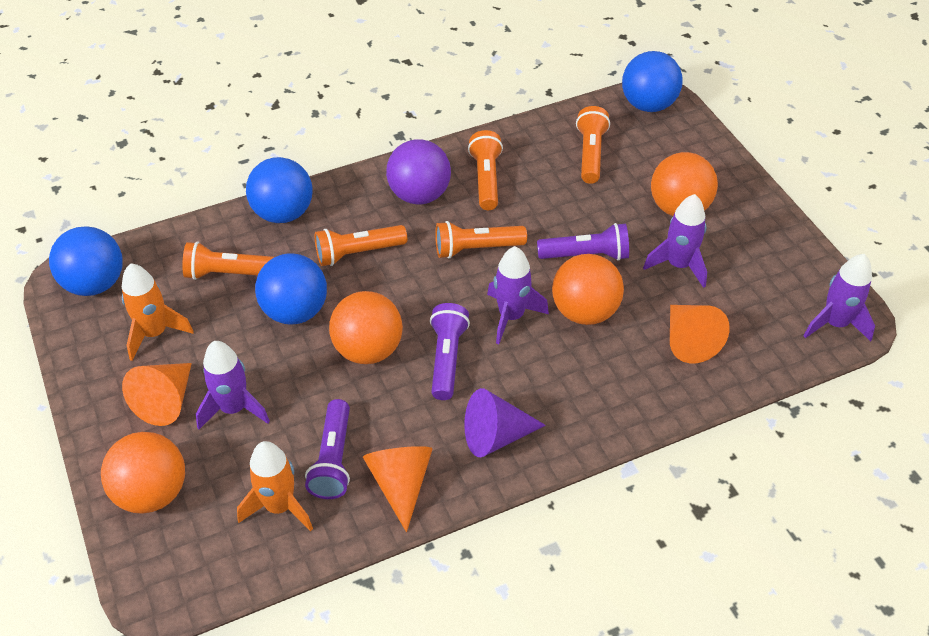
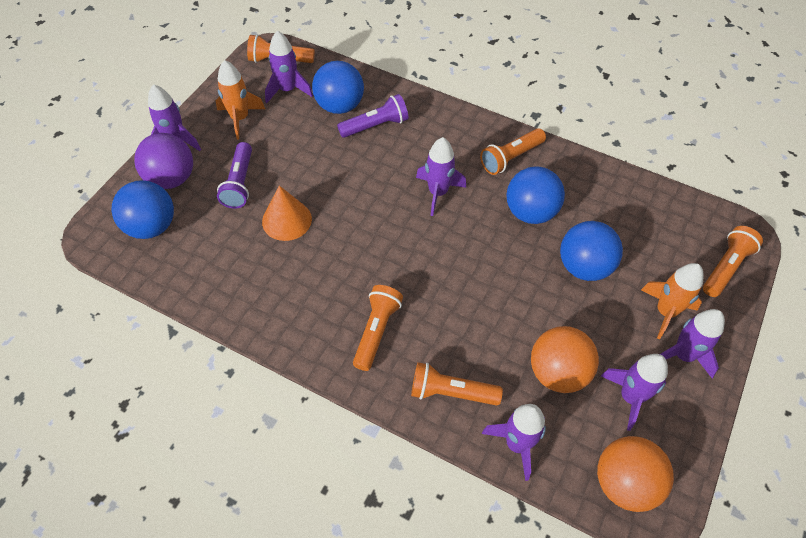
orange ball: [101,432,185,514] [329,291,403,364] [552,254,624,325] [651,152,718,216] = 4 -> [531,326,599,393] [597,436,674,512] = 2
orange cone: [122,363,192,426] [363,446,433,532] [670,305,730,363] = 3 -> [262,185,312,241] = 1
purple cone: [464,388,546,457] = 1 -> none = 0
purple flashlight: [305,399,350,499] [430,303,470,400] [537,223,629,261] = 3 -> [217,142,252,209] [337,94,409,138] = 2
purple rocket: [196,341,270,429] [487,246,549,344] [643,194,707,288] [804,254,875,341] = 4 -> [148,84,201,151] [265,31,313,103] [416,137,466,216] [482,404,546,481] [601,354,668,431] [660,309,725,378] = 6

